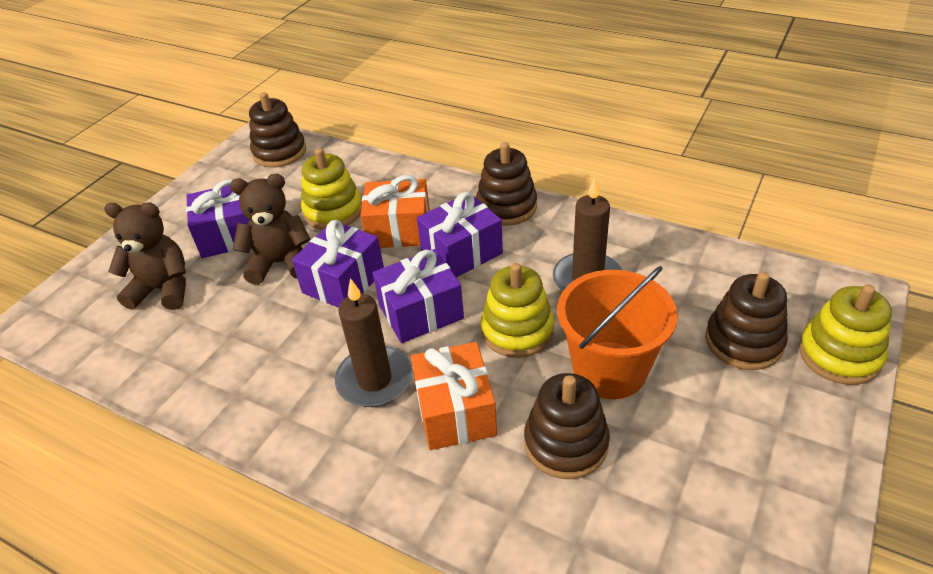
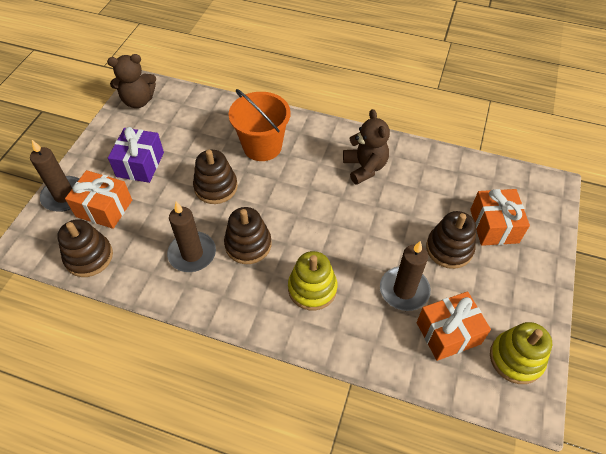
brown candle: [335,278,413,407] [553,177,622,291] = 2 -> [30,140,79,212] [167,202,216,272] [380,241,431,311] = 3
orange gift: [361,175,430,248] [411,342,497,450] = 2 -> [65,170,132,229] [417,291,491,361] [470,189,530,246] = 3
purple gift: [186,179,249,258] [292,220,384,308] [373,249,464,343] [417,192,503,277] = 4 -> [108,127,164,183] = 1
yellow stacking toy: [301,148,362,230] [481,263,554,358] [799,284,892,385] = 3 -> [288,251,337,310] [490,322,552,384] = 2

